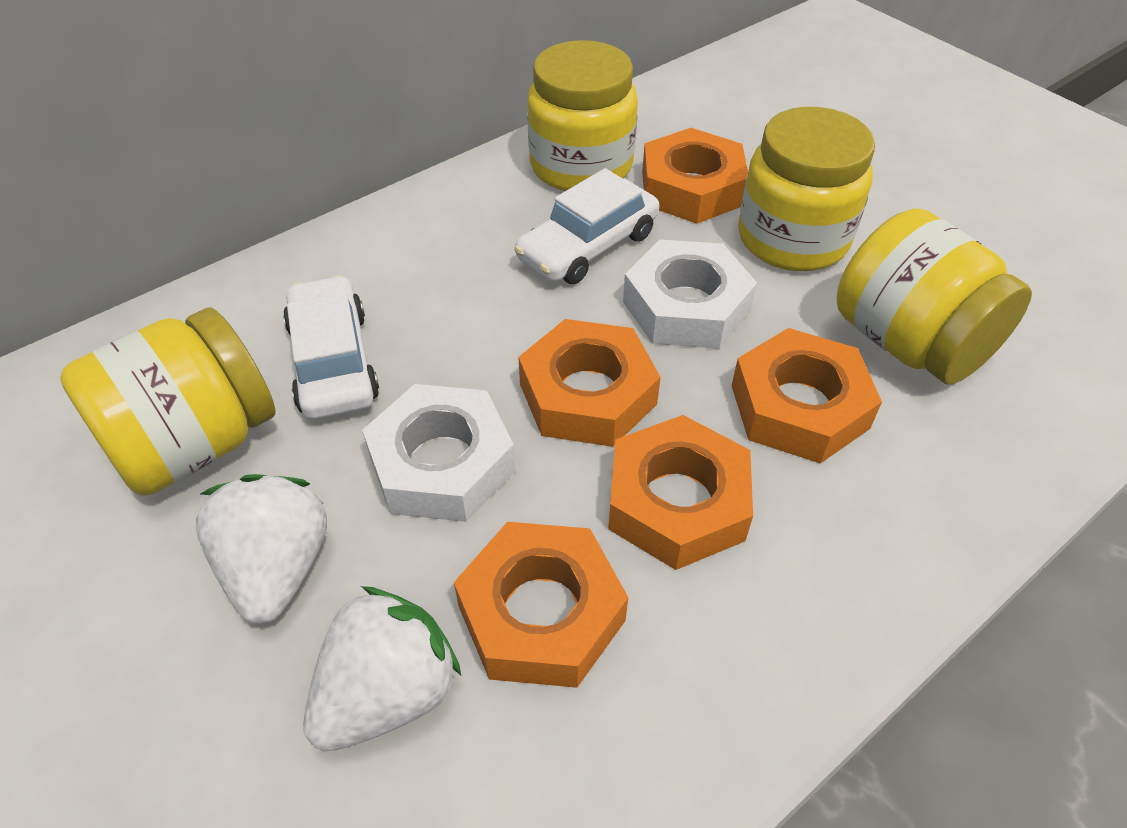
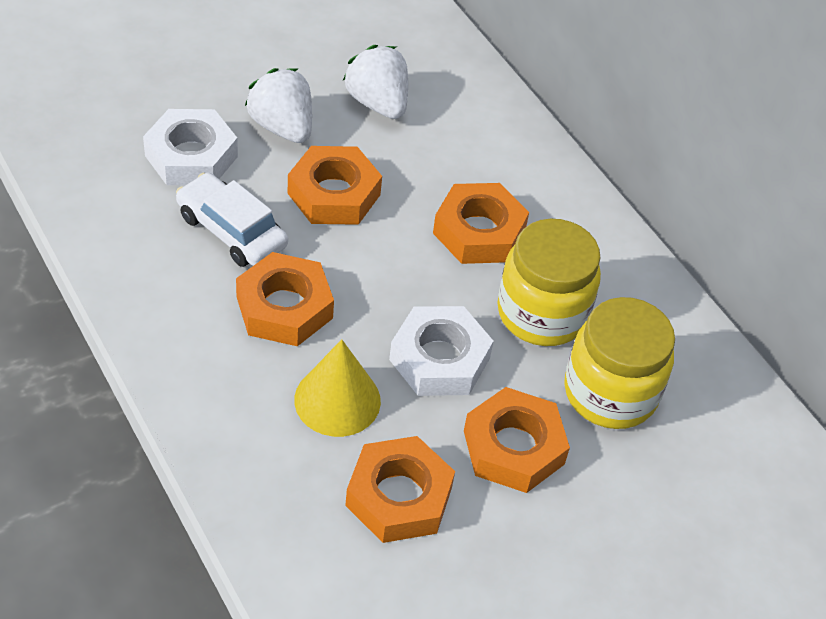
white car: [283,275,379,419] [514,168,659,284] = 2 -> [176,173,288,267] = 1
yellow cone: none = 0 -> [294,339,381,437] = 1
yellow jar: [60,307,275,496] [527,40,638,191] [739,107,875,271] [837,209,1032,385] = 4 -> [497,218,601,346] [564,297,675,429] = 2

